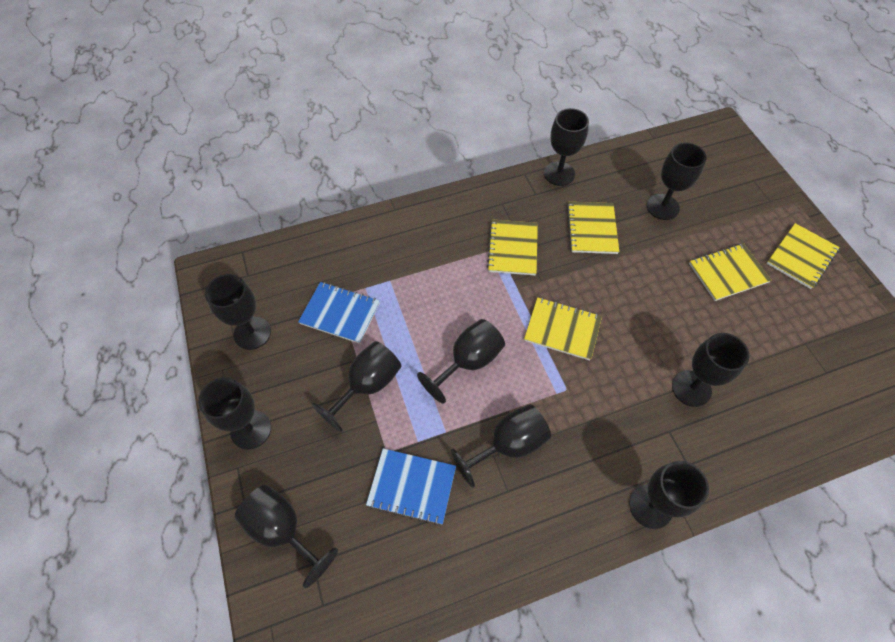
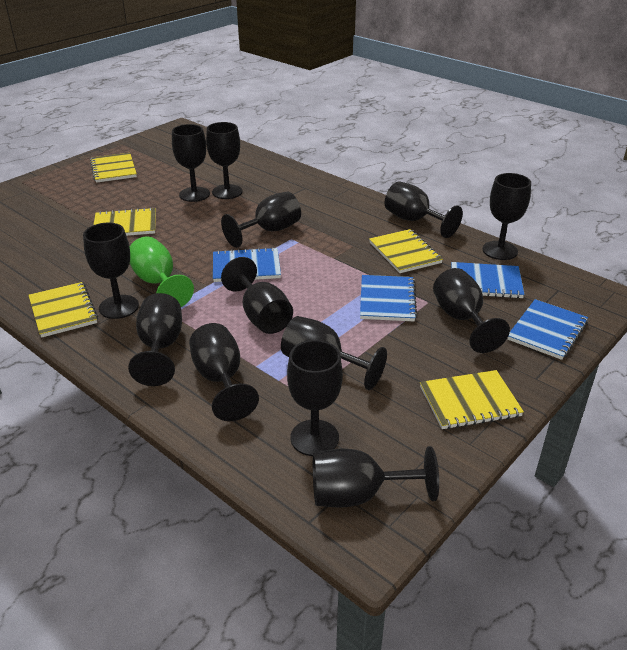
black goblet: [198,377,271,450] [205,274,271,350] [235,485,338,588] [312,341,401,432] [417,319,505,404] [451,404,551,488] [544,108,589,186] [629,461,709,529] [647,142,707,220] [672,333,749,407] = 10 -> [83,223,139,319] [128,293,182,386] [172,124,210,202] [189,323,259,421] [206,122,242,199] [221,191,301,248] [221,257,293,334] [281,316,387,390] [287,340,343,456] [313,446,439,508] [385,181,463,238] [433,268,510,353] [482,173,531,260] = 13
blue notebook: [298,282,380,344] [366,448,456,525] = 2 -> [213,247,281,282] [360,275,417,321] [451,262,525,299] [507,299,588,360] = 4
green goblet: none = 0 -> [130,236,194,307] = 1

